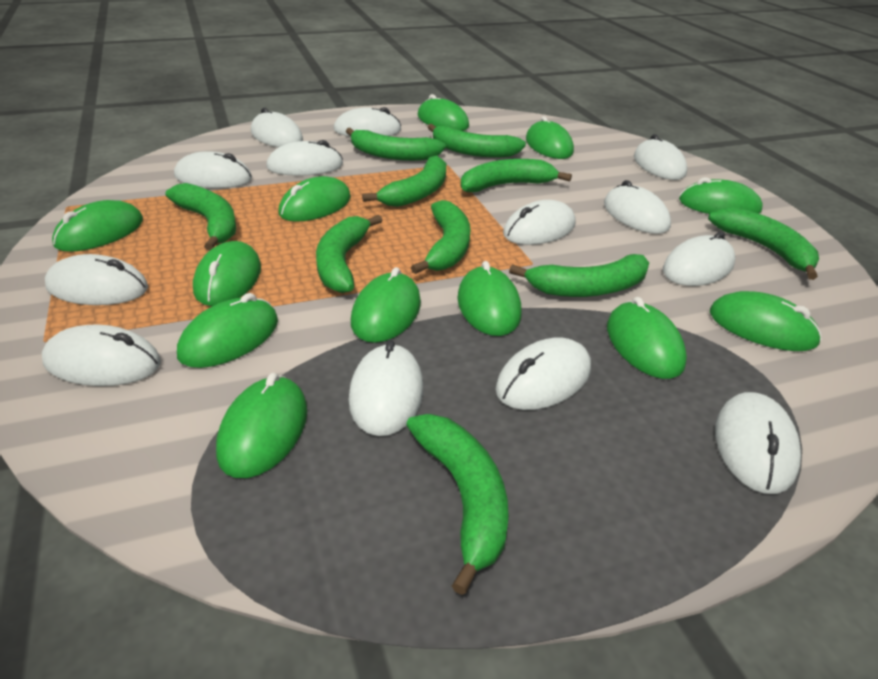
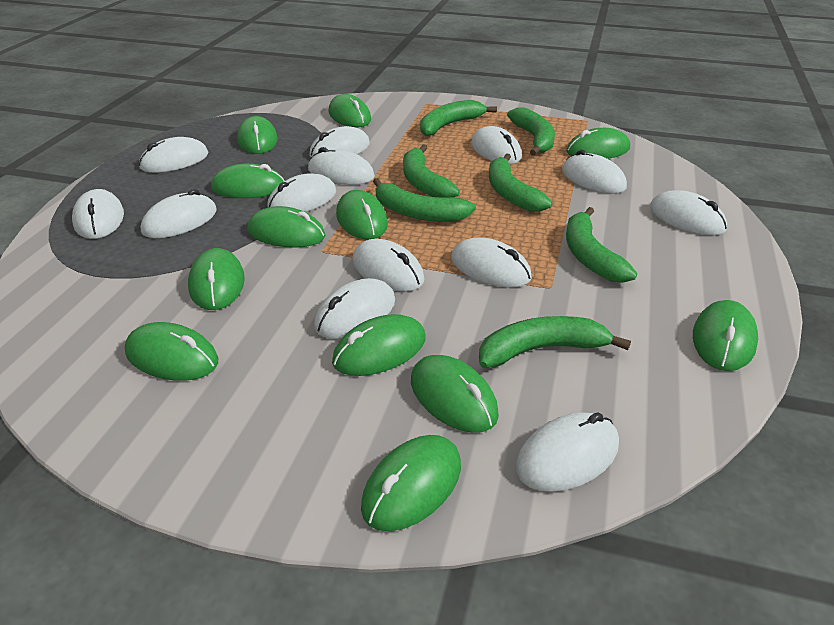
green banana: [166,183,236,251] [316,215,383,293] [346,128,446,161] [362,155,446,207] [406,414,509,595] [411,200,470,274] [428,124,526,158] [461,159,572,192] [509,254,649,297] [708,207,819,280] = 10 -> [373,178,476,222] [403,144,460,198] [420,100,497,136] [479,316,631,368] [489,153,552,212] [507,107,555,156] [566,207,637,283] = 7

